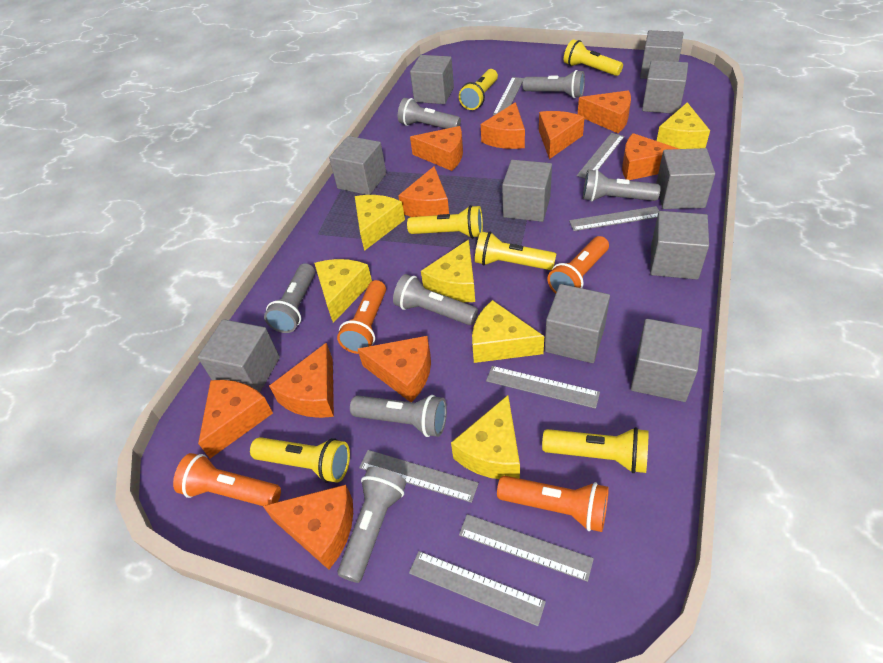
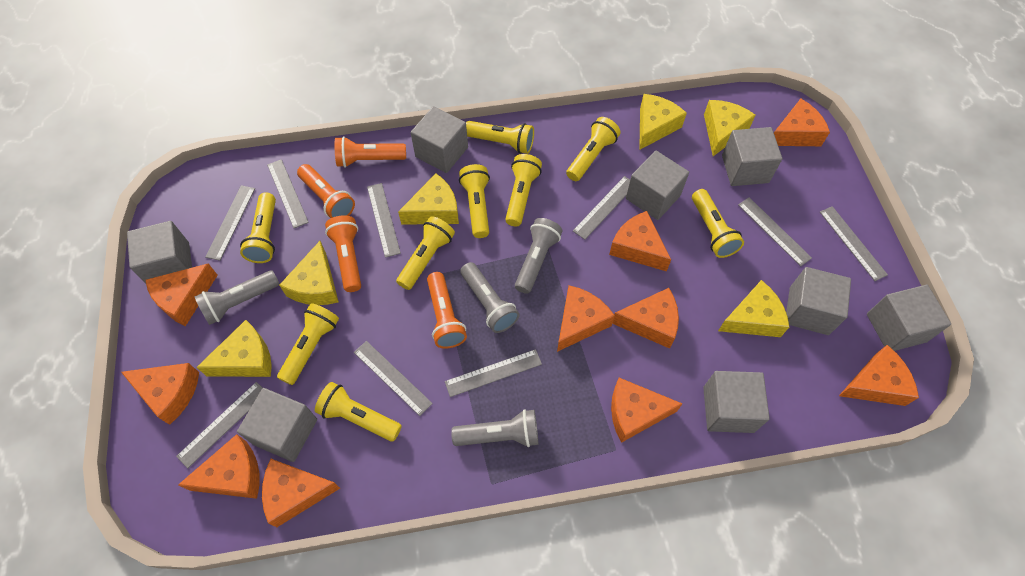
grey cube: [198,319,280,393] [329,136,386,195] [410,55,454,104] [502,160,552,222] [544,284,610,363] [631,319,702,402] [640,30,683,79] [642,60,688,114] [650,211,709,280] [656,148,715,209] = 10 -> [127,221,192,283] [237,388,317,462] [411,106,468,173] [626,150,689,220] [703,371,770,433] [722,127,782,186] [786,267,851,335] [867,285,951,351] = 8
grey flashlight: [264,263,315,333] [338,467,406,583] [350,395,447,437] [393,274,478,325] [398,98,461,129] [523,70,585,98] [583,169,661,202] = 7 -> [195,270,279,325] [451,409,538,447] [460,262,520,333] [515,218,563,294] = 4
grey ruler: [359,450,479,503] [409,551,546,626] [459,514,594,582] [486,366,600,409] [493,77,524,115] [569,206,659,231] [577,133,625,179] = 7 -> [176,382,262,468] [205,185,255,261] [267,159,309,228] [354,341,433,416] [367,183,401,258] [445,349,542,397] [573,176,630,240] [738,197,812,266] [820,206,888,281] = 9
yellow flashlight: [250,437,350,483] [407,205,483,238] [459,69,498,110] [475,231,556,270] [542,427,648,473] [564,39,623,76] = 6 -> [240,192,276,263] [277,303,339,385] [315,382,402,441] [396,216,455,290] [459,164,490,238] [466,121,534,154] [505,154,542,227] [566,117,620,181] [692,189,744,258] = 9

